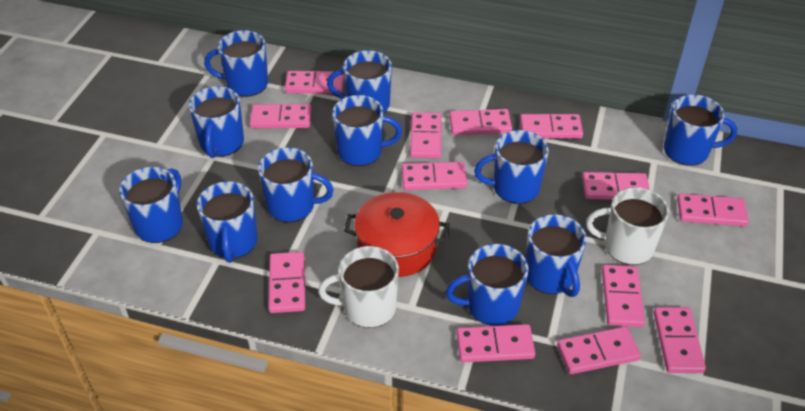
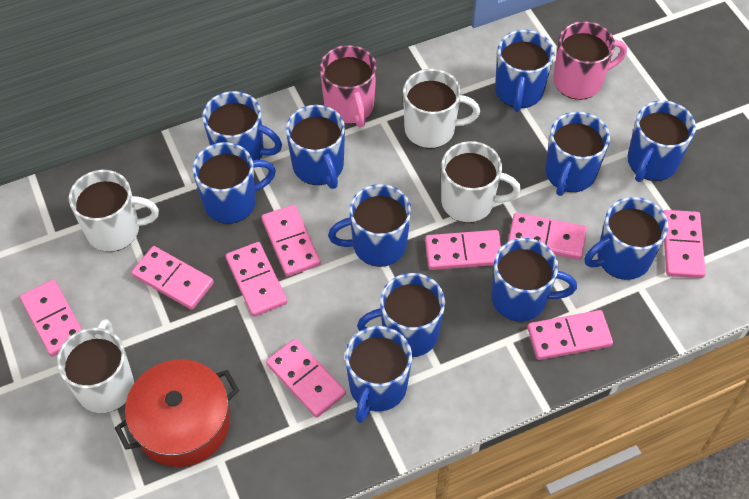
pink domino: [249,104,311,128] [268,252,305,313] [285,71,344,94] [402,162,467,190] [410,112,442,158] [449,109,512,135] [457,324,535,362] [520,114,583,139] [557,327,641,374] [582,172,650,200] [602,265,645,327] [654,307,706,373] [677,194,749,226] = 13 -> [20,279,82,357] [131,246,214,310] [226,242,287,317] [261,204,321,277] [266,338,346,418] [425,230,501,270] [508,212,587,260] [527,310,613,360] [663,210,706,278] = 9
pink mug: none = 0 -> [320,45,377,127] [553,21,627,100] = 2
white mug: [318,246,399,328] [586,187,669,265] = 2 -> [57,319,134,413] [69,170,159,252] [403,69,480,149] [441,141,521,223] = 4

